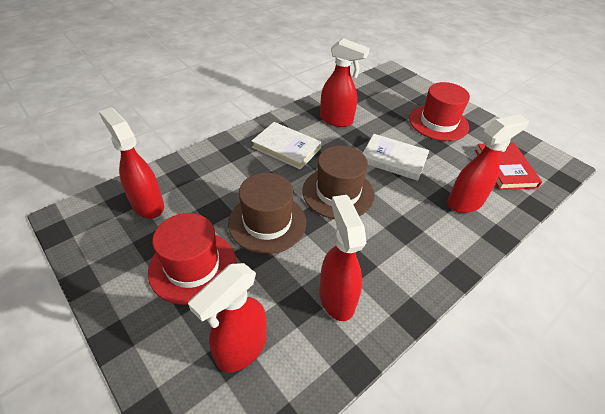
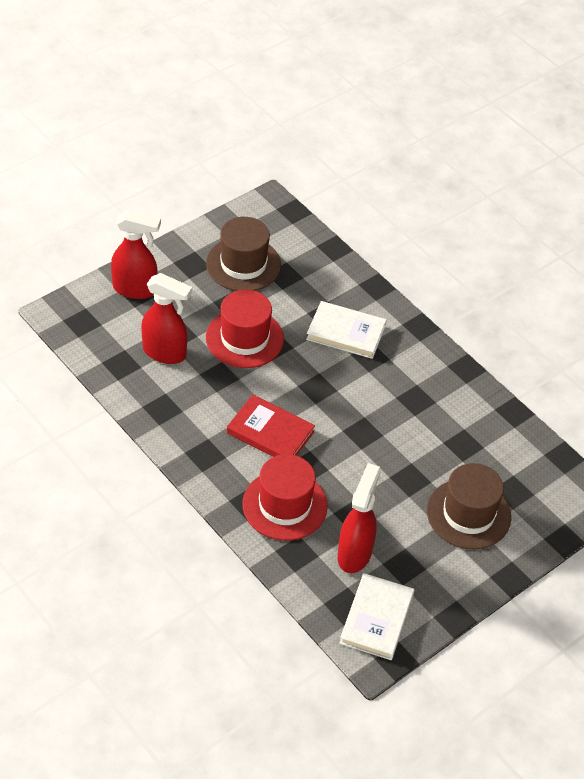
red spray bottle: [99,107,164,219] [188,263,266,373] [319,195,366,321] [320,38,370,127] [447,114,529,213] = 5 -> [111,210,161,299] [141,273,192,364] [337,463,381,573] = 3

